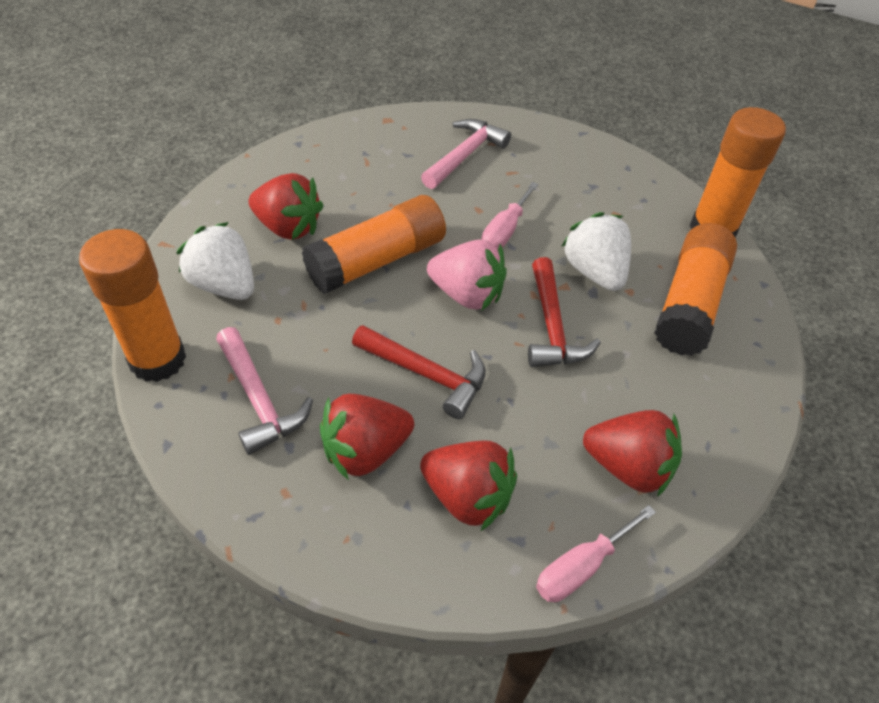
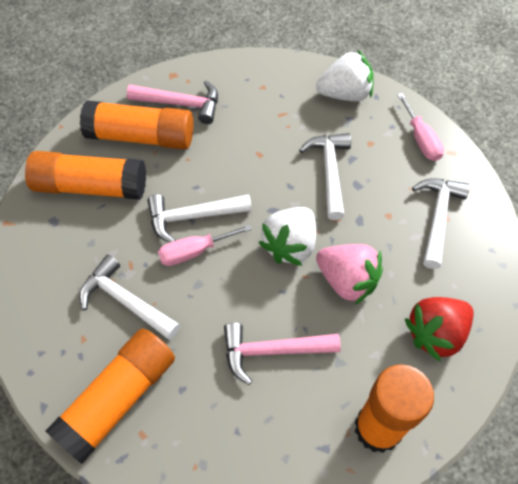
red hammer: [352,325,486,419] [528,257,601,367] = 2 -> none = 0
red strawberry: [249,173,323,240] [320,394,414,480] [420,440,517,532] [583,410,682,497] = 4 -> [405,297,474,361] = 1
white hammer: none = 0 -> [79,255,180,340] [147,194,252,243] [299,133,351,220] [412,178,470,269] = 4

